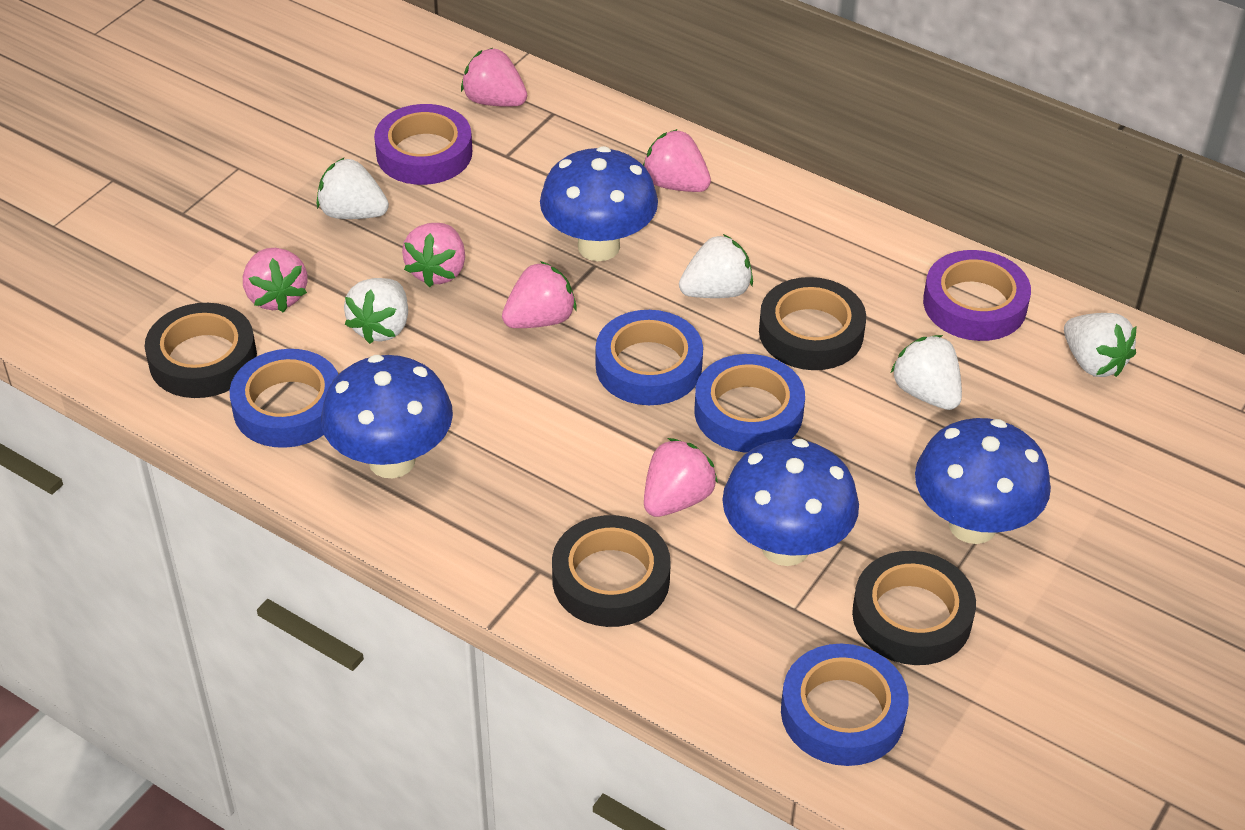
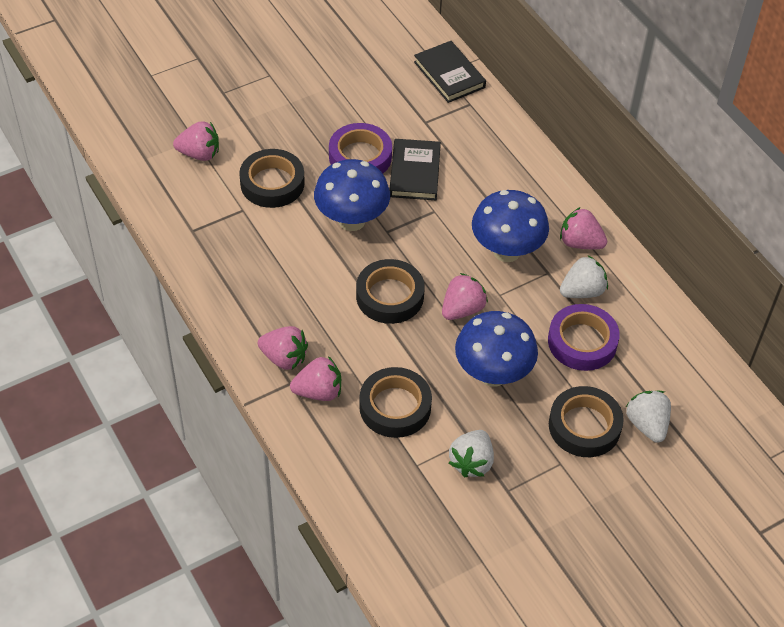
black book: none = 0 -> [389,139,441,200] [414,41,486,103] = 2
blue mushroom: [321,355,453,478] [540,146,658,261] [722,439,859,566] [915,418,1051,544] = 4 -> [314,159,390,231] [455,311,538,387] [472,190,549,262] = 3
blue tape: [230,349,338,448] [596,310,703,405] [694,354,805,453] [781,644,909,766] = 4 -> none = 0
pink strawberry: [243,248,308,312] [402,223,465,287] [461,48,527,107] [502,261,577,328] [643,129,711,192] [644,438,718,517] = 6 -> [173,121,219,161] [258,326,308,370] [290,356,341,401] [442,273,488,320] [560,207,607,249] = 5
white strawberry: [317,158,389,219] [344,278,408,344] [679,234,753,298] [891,335,962,410] [1064,313,1136,377] = 5 -> [449,430,494,478] [560,255,608,298] [626,391,671,443] = 3

